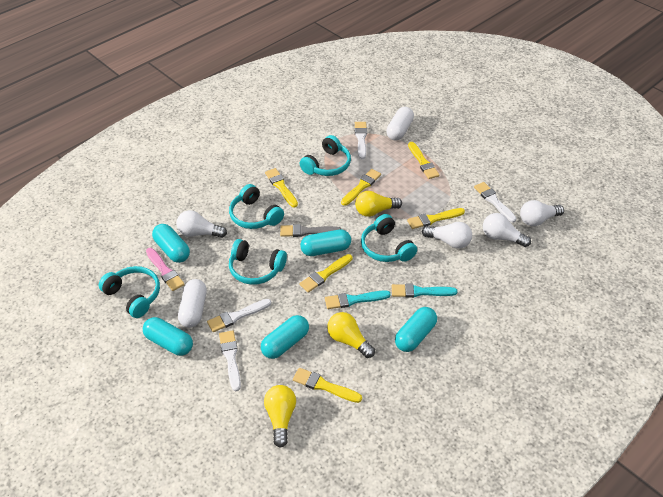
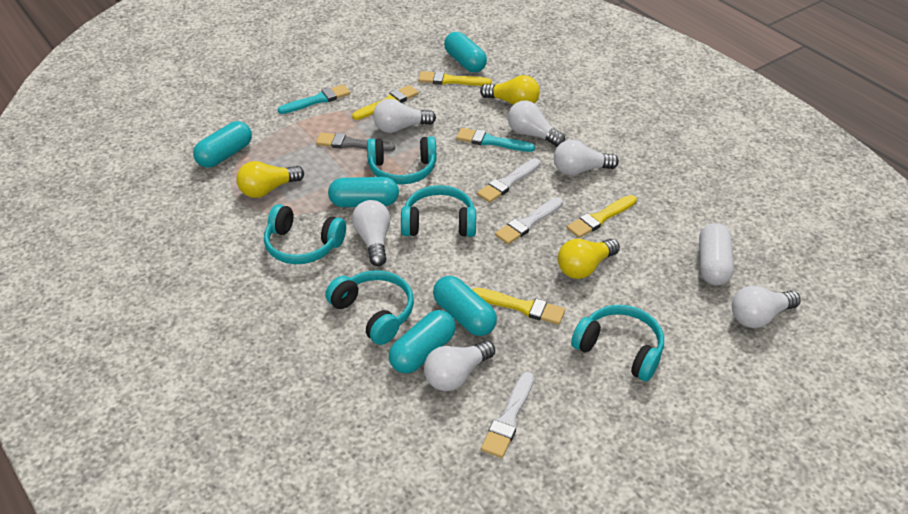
pink brush: [146,248,185,291] = 1 -> none = 0
white brush: [207,299,272,332] [219,330,241,391] [355,122,367,159] [474,182,517,223] = 4 -> [477,158,541,203] [481,372,534,458] [495,197,563,245] = 3
white capsule: [178,279,207,328] [386,107,414,141] = 2 -> [699,223,734,285] = 1
white light bulb: [176,210,227,238] [422,222,472,249] [483,213,531,247] [520,200,564,226] = 4 -> [352,200,391,266] [373,99,436,133] [424,340,495,391] [508,100,565,147] [554,140,619,176] [732,286,801,328] = 6
yellow brush: [265,168,298,208] [293,368,362,403] [299,254,352,293] [341,169,381,206] [407,208,465,229] [408,142,439,179] = 6 -> [352,85,419,120] [418,71,492,86] [473,288,565,325] [566,195,637,238] = 4

